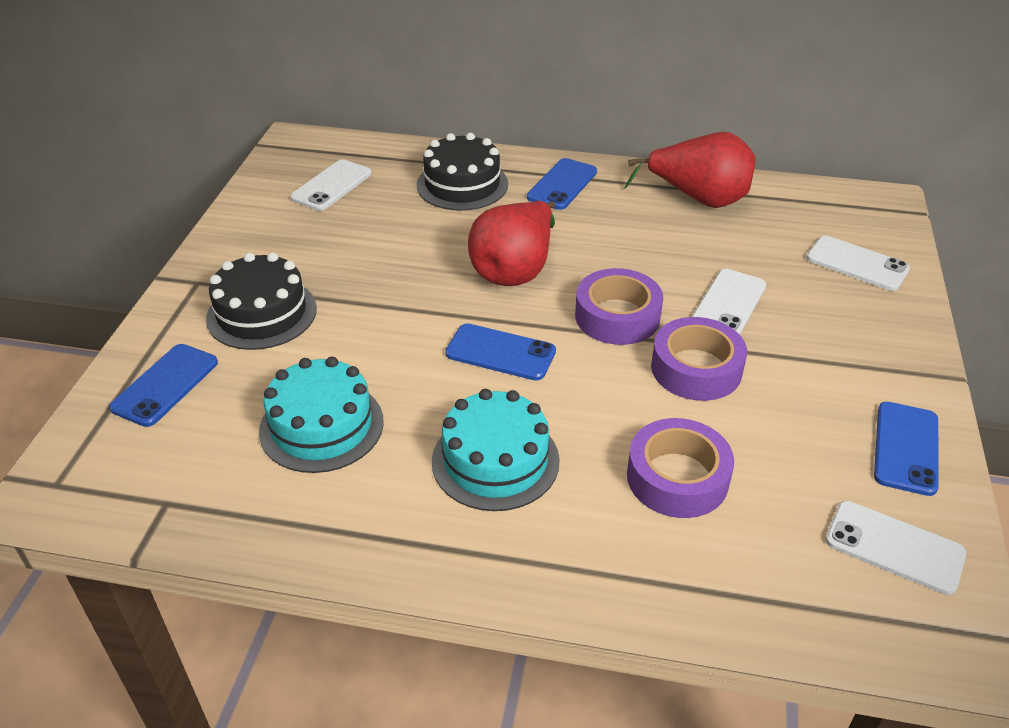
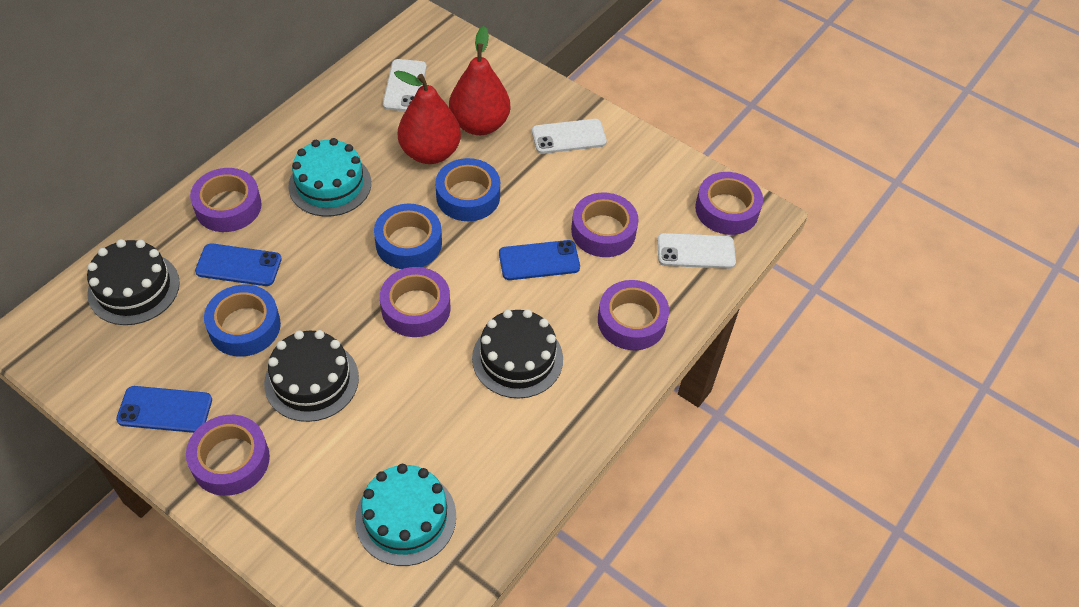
black cake: [206,252,317,350] [417,133,508,211] = 2 -> [87,239,180,325] [264,330,359,422] [472,309,563,398] = 3
blue phone: [109,344,218,427] [445,323,556,381] [527,158,597,210] [874,402,939,496] = 4 -> [116,386,212,433] [195,243,282,286] [499,240,580,280] = 3
blue tape: none = 0 -> [204,285,281,357] [374,204,442,269] [435,158,500,221] = 3
purple tape: [575,268,663,345] [627,418,734,518] [651,317,747,401] = 3 -> [186,415,270,496] [190,168,262,232] [380,267,451,337] [571,193,639,257] [598,280,669,350] [695,172,763,235] = 6
white phone: [290,159,371,211] [692,269,766,335] [806,236,910,291] [825,501,966,595] = 4 -> [383,59,427,111] [532,119,607,154] [657,233,736,269] = 3

